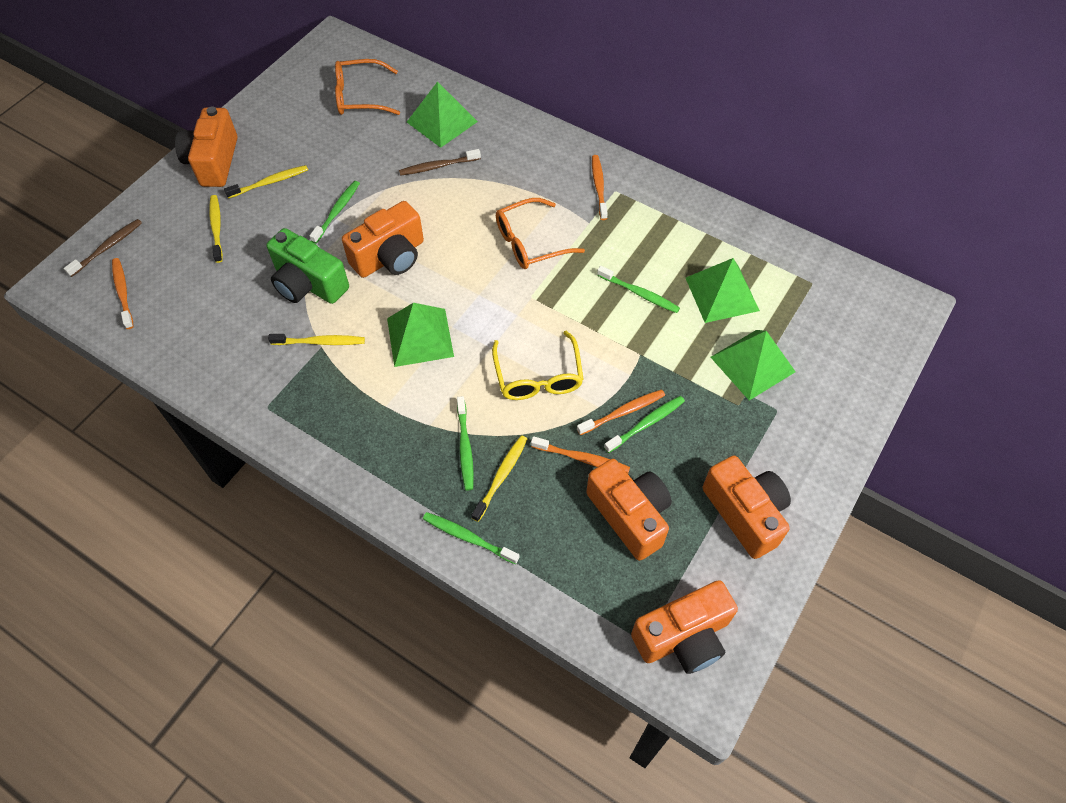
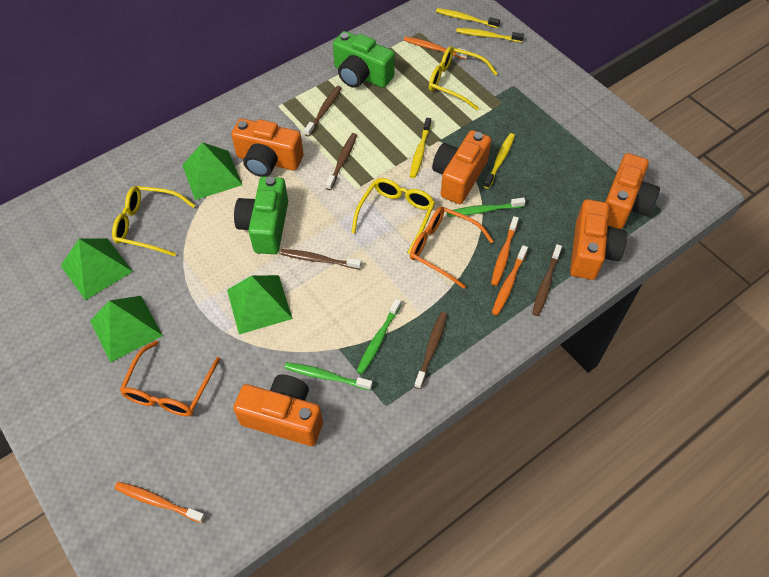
brown toothbrush: [63,219,142,277] [399,149,481,176] = 2 -> [280,249,361,269] [304,86,341,137] [326,133,357,190] [414,312,447,389] [532,244,562,316] = 5
green camera: [266,228,349,304] = 1 -> [234,176,288,254] [333,31,395,88] = 2
green toothbrush: [310,181,360,243] [423,512,519,564] [457,396,474,491] [597,266,680,313] [604,396,685,453] = 5 -> [285,362,373,390] [357,298,401,374] [447,198,526,217] = 3
yellow glasses: [492,331,584,400] = 1 -> [112,186,195,256] [351,178,435,254] [429,46,498,110] = 3

